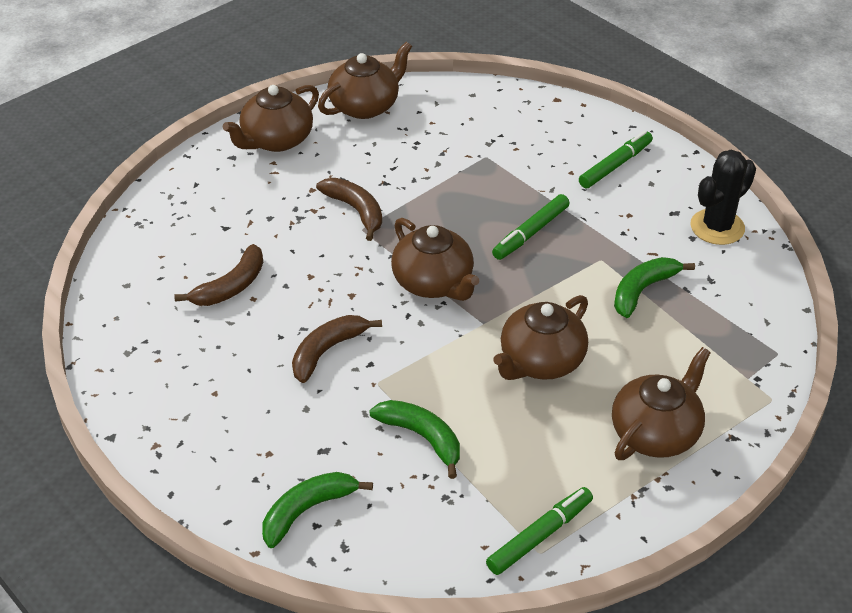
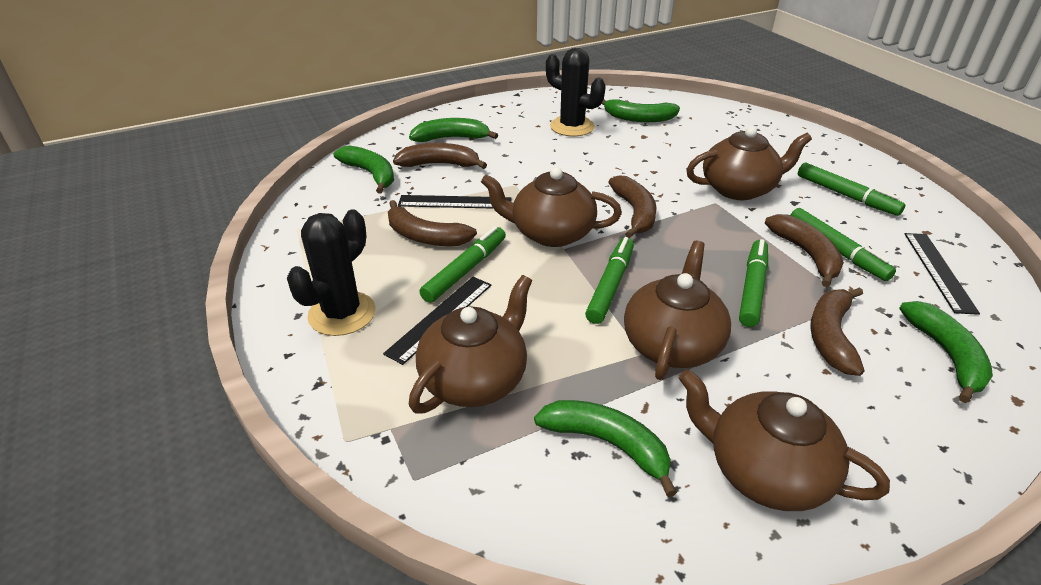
black cactus: [690,150,756,245] = 1 -> [287,210,376,336] [546,48,606,136] = 2
black ruler: none = 0 -> [383,277,491,365] [398,195,512,209] [905,233,980,315] = 3
brown banana: [174,244,263,306] [292,315,382,383] [316,178,382,241] = 3 -> [388,200,477,246] [393,143,487,169] [609,175,657,238] [765,214,844,287] [810,287,865,376] = 5
green banana: [262,472,373,548] [369,400,460,479] [614,257,695,318] = 3 -> [334,146,394,194] [409,118,498,142] [534,400,677,497] [601,99,680,122] [899,301,993,403] = 5
green marker: [486,487,593,575] [492,194,570,260] [579,131,653,188] = 3 -> [420,226,506,303] [585,237,634,324] [739,239,768,327] [790,208,896,281] [798,163,905,216] = 5

